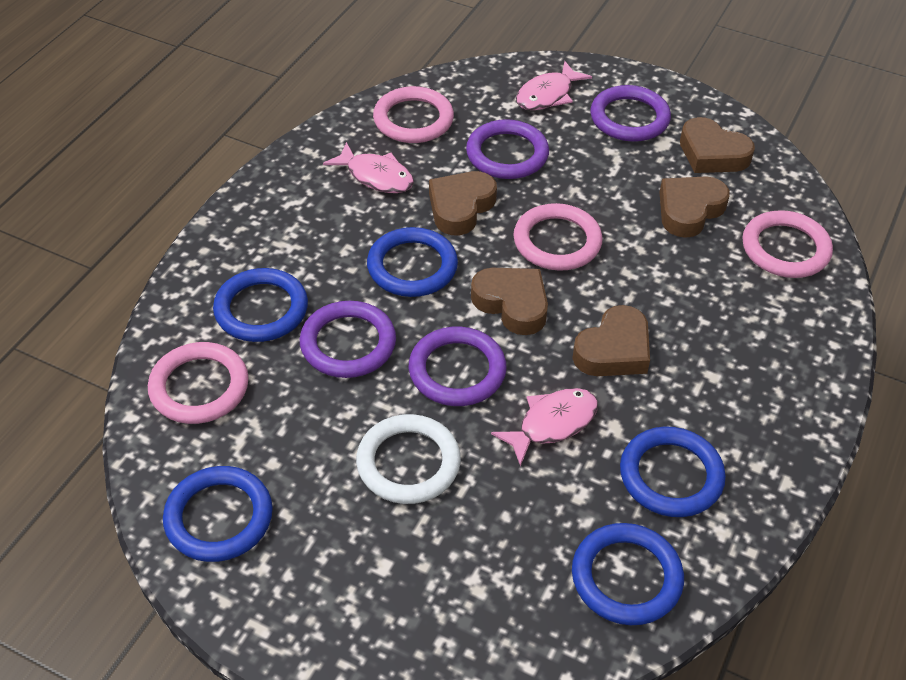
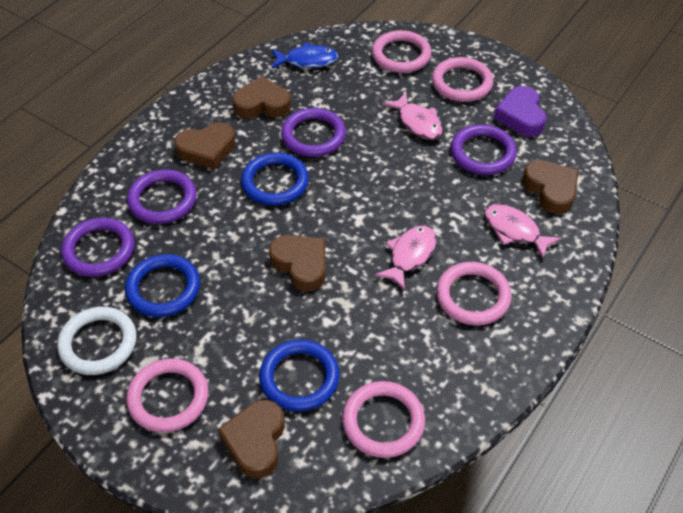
blue fish: none = 0 -> [271,43,338,69] = 1
blue ring: [163,466,273,562] [213,268,308,342] [367,227,458,297] [572,523,684,625] [620,426,726,517] = 5 -> [125,254,200,317] [241,153,309,206] [259,339,340,412] = 3
pink ring: [148,342,249,424] [373,86,454,143] [513,203,603,271] [742,210,833,278] = 4 -> [126,358,208,433] [342,381,425,458] [372,30,431,73] [432,57,493,102] [436,262,512,325] = 5
purple heart: none = 0 -> [494,86,546,136] = 1

